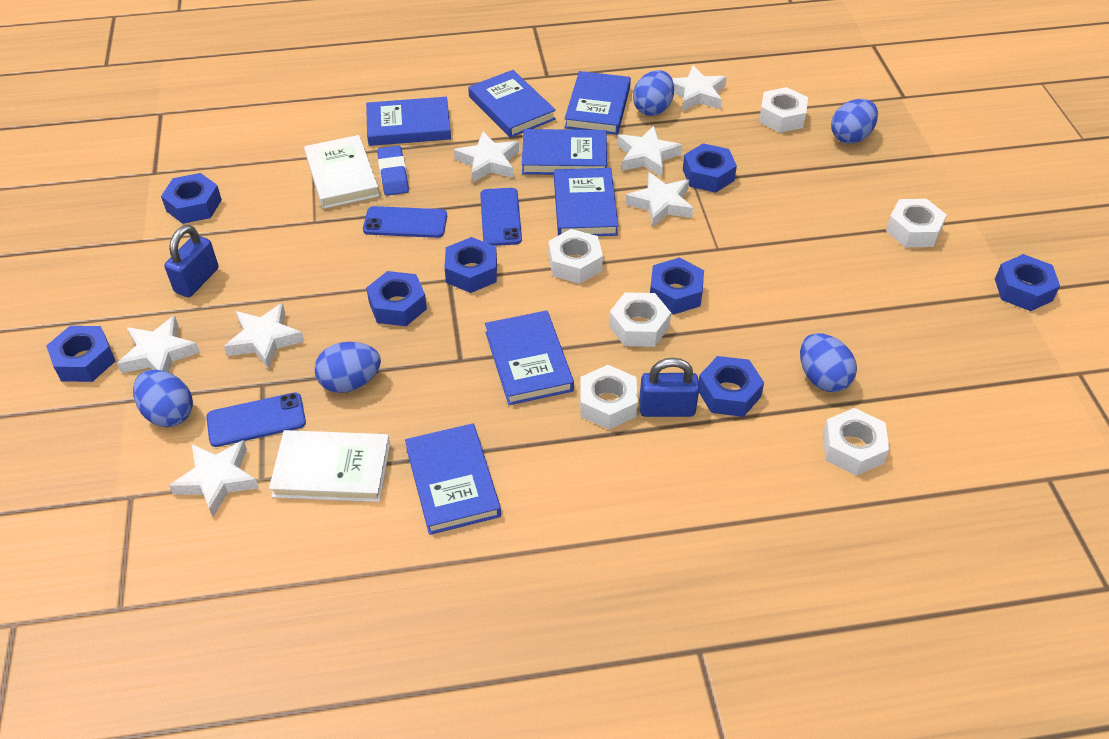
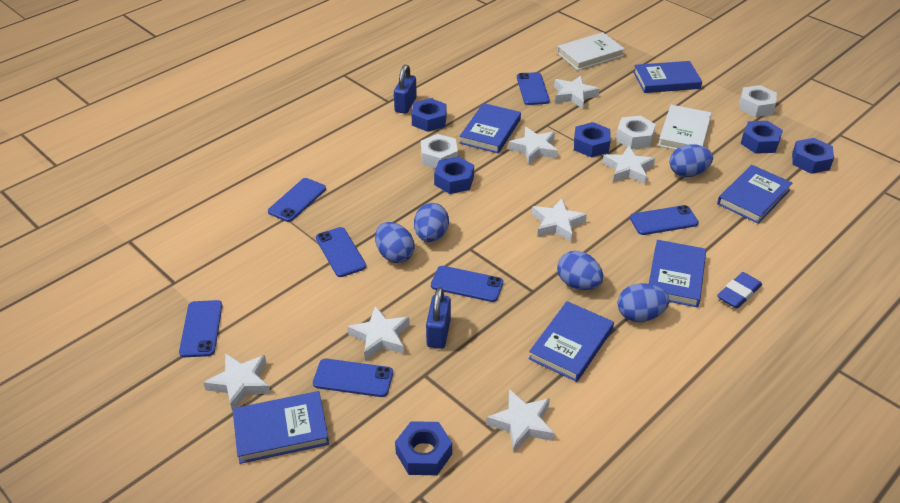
blue book: [366,97,451,146] [405,423,501,535] [468,70,556,138] [485,310,574,405] [522,129,607,175] [554,168,618,236] [564,71,631,135] = 7 -> [233,391,329,464] [460,103,521,153] [529,301,614,382] [633,61,702,93] [649,240,706,308] [717,165,792,224] = 6
blue nut: [46,326,115,382] [161,173,222,224] [366,271,427,326] [444,237,497,293] [650,258,704,314] [683,143,737,193] [698,356,764,417] [995,254,1060,311] = 8 -> [395,421,452,475] [411,98,447,132] [434,157,474,194] [574,122,611,157] [740,121,783,154] [792,138,834,174] = 6
blue phone: [206,392,306,447] [363,206,447,238] [480,188,522,246] = 3 -> [179,300,222,357] [268,178,326,222] [313,359,393,397] [316,227,366,277] [431,266,503,302] [517,72,550,105] [630,205,699,235] = 7
white nut: [548,229,603,284] [580,365,638,429] [609,292,671,347] [759,87,808,133] [823,408,889,476] [886,199,947,247] = 6 -> [421,134,458,169] [616,116,656,149] [739,85,777,117] = 3

